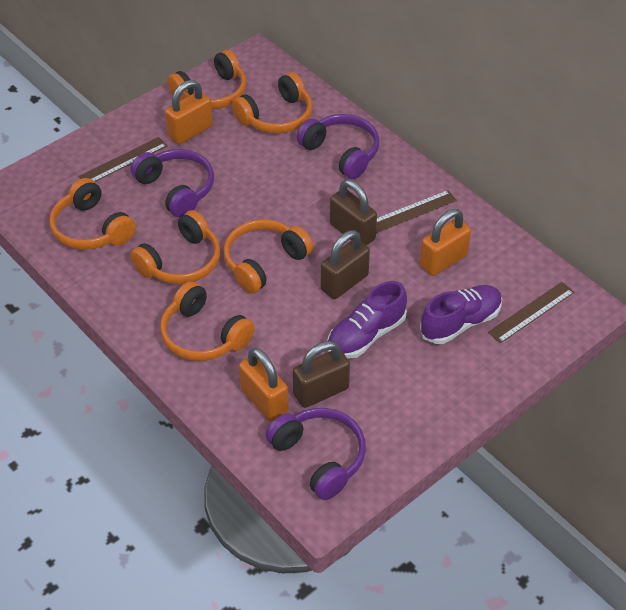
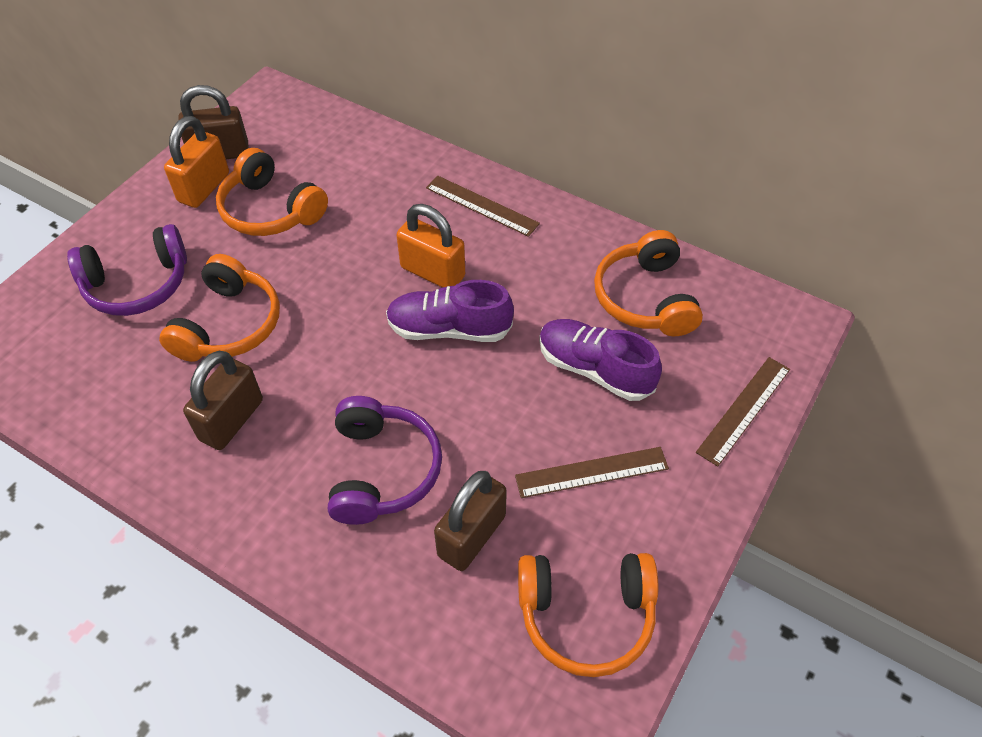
orange headphones: [49,178,136,250] [130,210,221,284] [160,281,255,361] [167,50,247,109] [223,219,313,294] [232,72,312,133] = 6 -> [159,254,280,362] [216,148,328,236] [518,553,659,677] [594,230,703,336] = 4
orange padlock: [165,80,213,145] [239,347,288,421] [420,209,471,276] = 3 -> [164,116,229,208] [396,204,465,288] = 2
purple headphones: [131,149,214,218] [266,408,366,500] [297,114,380,179] = 3 -> [67,224,187,316] [328,396,442,525] = 2

